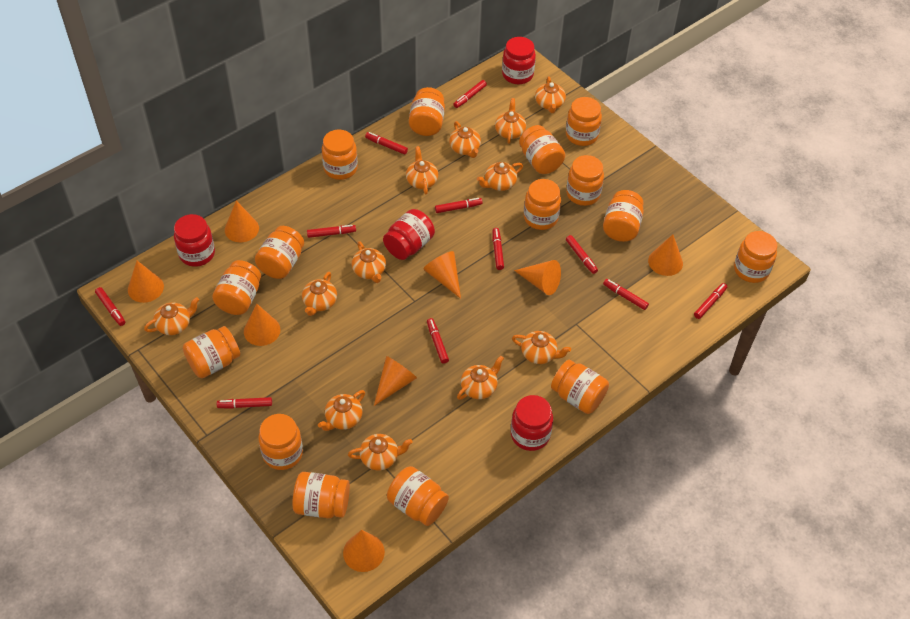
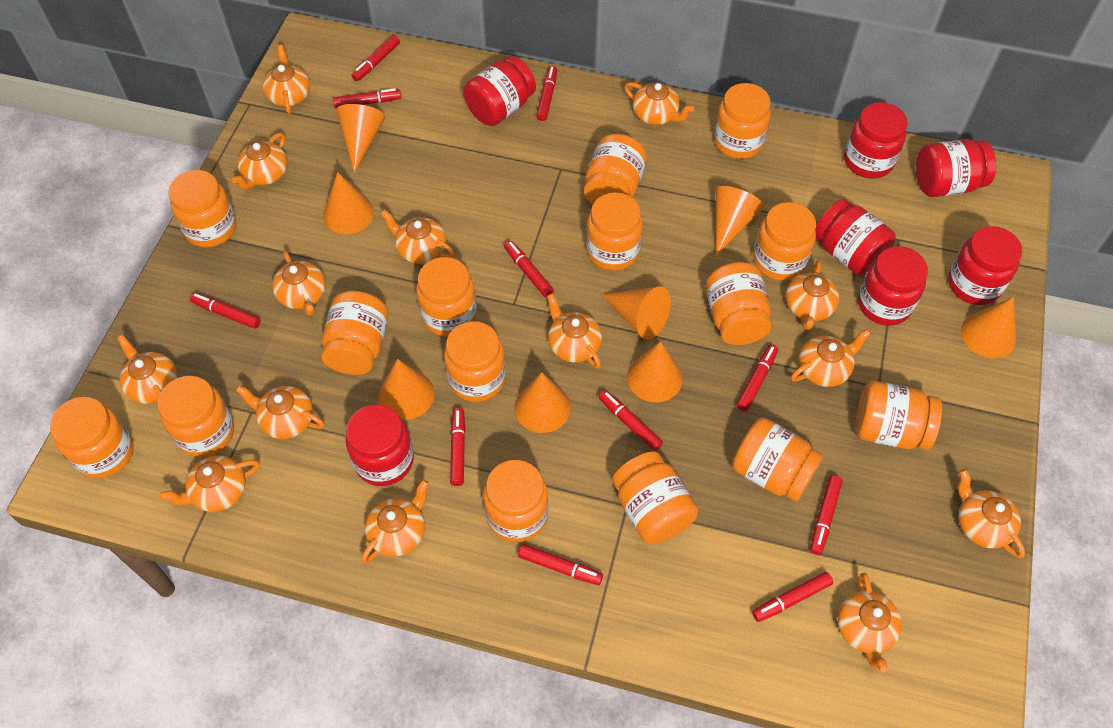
orange teapot: [144,297,199,335] [302,272,337,316] [318,390,365,431] [348,434,413,471] [352,241,386,283] [406,146,438,194] [449,121,481,158] [457,356,504,400] [477,162,523,191] [495,98,526,144] [512,331,571,364] [535,76,566,113] = 12 -> [117,335,177,404] [159,456,260,512] [232,133,287,190] [235,385,325,439] [263,45,310,114] [272,251,325,316] [361,479,429,564] [381,210,455,264] [547,293,602,369] [624,82,694,125] [786,260,839,330] [791,329,870,387] [838,573,902,673] [958,469,1025,558] = 14
red jar: [174,214,215,267] [383,209,435,260] [502,37,536,84] [511,395,553,451] = 4 -> [346,404,414,486] [463,56,536,126] [815,199,896,276] [844,102,908,179] [858,246,928,326] [916,139,996,197] [948,226,1022,305] = 7

